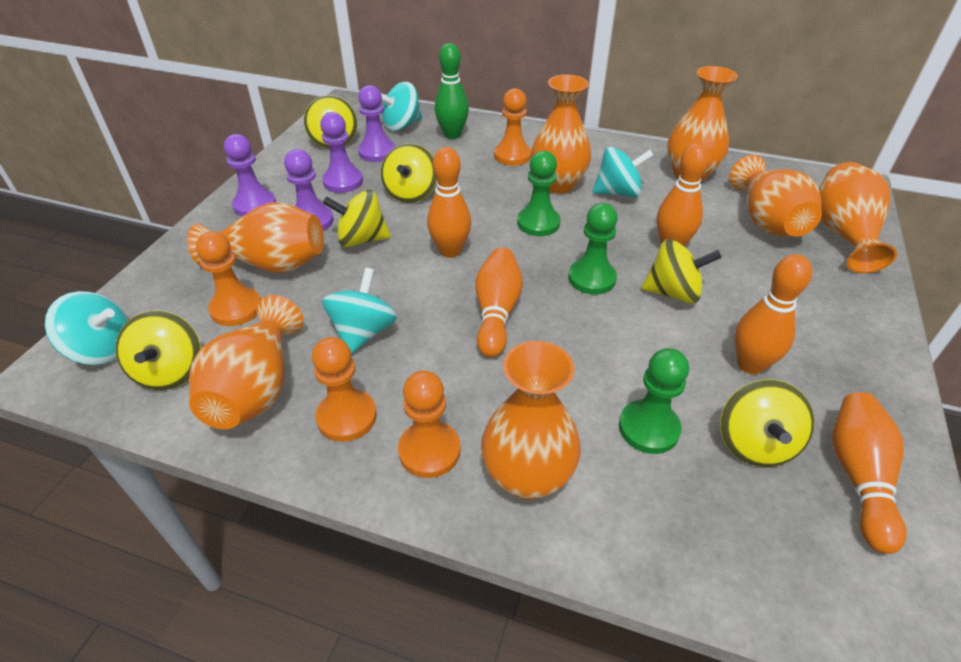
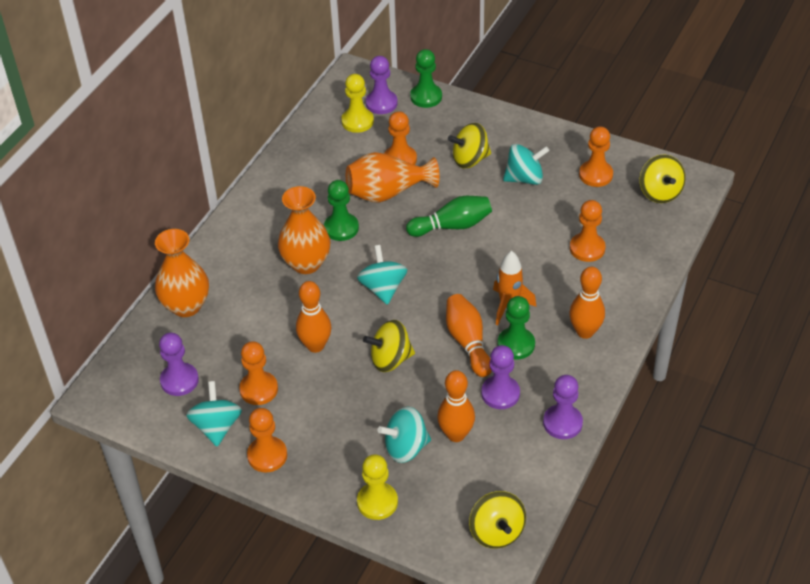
orange bowling pin: [427,147,471,258] [475,247,523,357] [657,142,710,246] [735,254,812,374] [832,392,907,554] = 5 -> [296,281,331,353] [437,370,475,442] [446,294,492,377] [569,267,605,339] = 4
orange pawn: [196,231,261,326] [312,337,377,442] [398,371,460,478] [494,88,531,166] = 4 -> [239,341,278,405] [247,408,287,472] [384,111,417,165] [570,200,606,262] [579,126,613,187] = 5
orange rocket: none = 0 -> [493,251,536,326] = 1
orange vase: [187,202,324,273] [189,295,304,429] [481,341,581,500] [531,75,591,194] [667,66,738,182] [730,155,822,237] [819,162,897,273] = 7 -> [155,229,209,317] [278,186,330,274] [346,152,440,202] = 3
yellow pawn: none = 0 -> [341,74,374,133] [357,454,398,520] = 2
yellow spinning top: [115,310,201,390] [304,95,357,149] [323,190,391,247] [381,143,437,203] [642,239,722,304] [720,379,815,467] = 6 -> [363,320,415,372] [448,123,491,169] [469,491,526,549] [640,155,686,203] = 4

